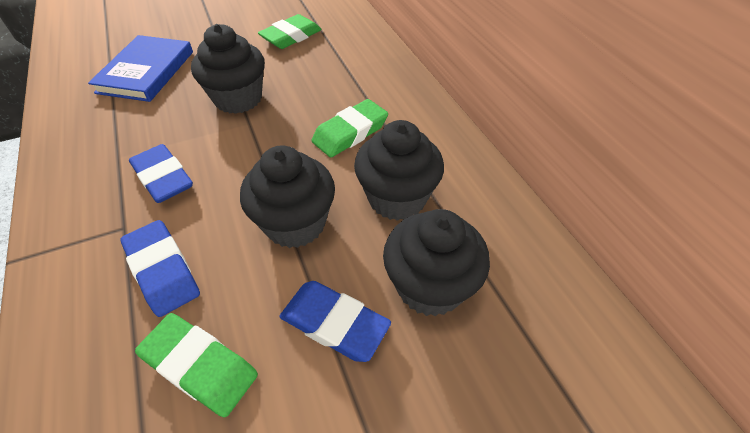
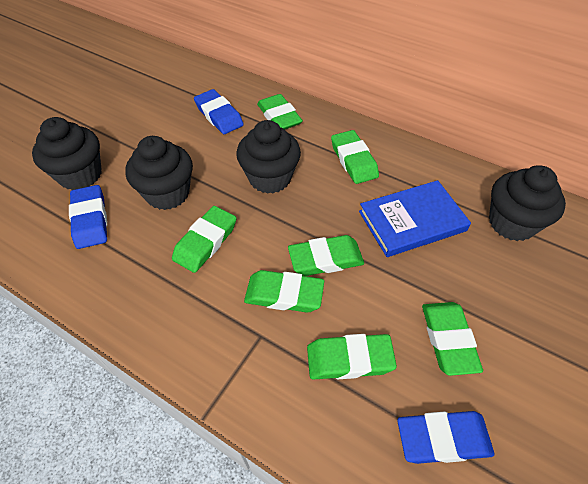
green eraser: [135,313,258,417] [258,14,322,49] [311,99,388,157] = 3 -> [172,206,236,273] [244,270,324,312] [257,94,303,130] [288,235,364,276] [307,334,397,380] [331,130,379,184] [422,302,483,376] = 7

